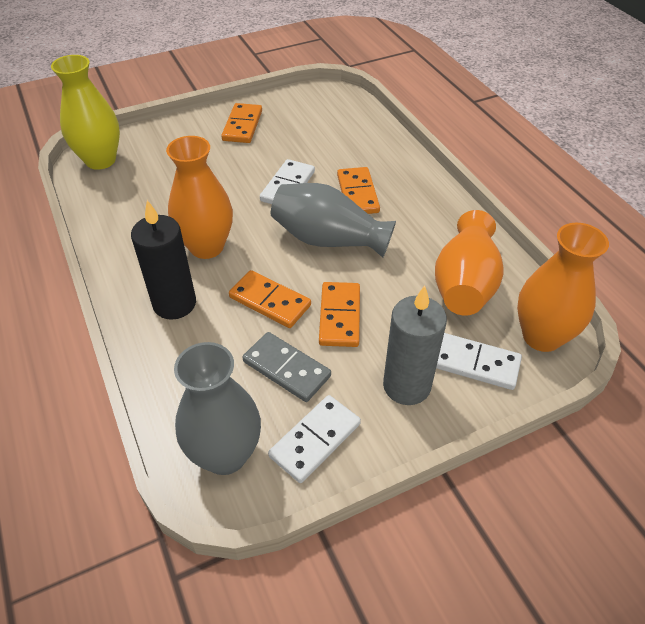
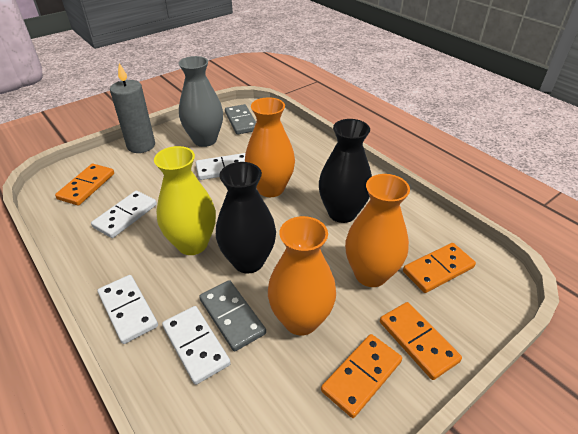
black candle: [131,200,196,320] = 1 -> none = 0
black vase: none = 0 -> [216,162,276,274] [319,119,372,223] = 2
grey domino: [242,332,331,402] = 1 -> [199,280,266,351] [225,104,256,135] = 2
grey vase: [174,342,261,475] [271,183,396,258] = 2 -> [178,56,223,147] = 1
white domino: [260,159,315,204] [268,395,361,483] [436,333,522,390] = 3 -> [91,191,157,238] [98,275,158,344] [162,306,231,385] [196,153,245,180] = 4

